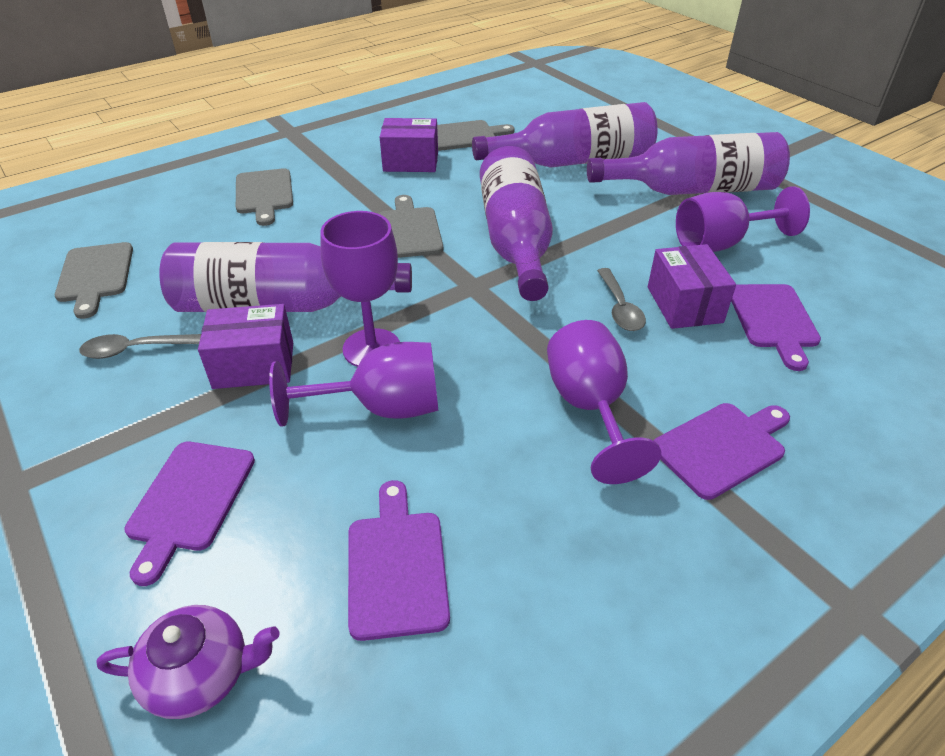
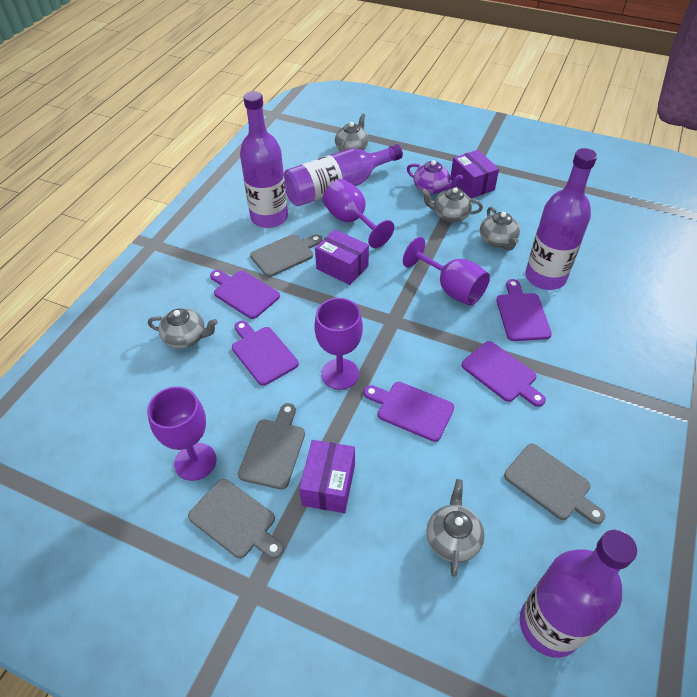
grey spoon: [79,334,201,359] [597,268,646,331] = 2 -> none = 0
grey teapot: none = 0 -> [148,308,218,349] [335,113,369,152] [421,187,483,222] [427,479,485,577] [480,207,520,251] = 5
purple cutting board: [124,442,255,586] [348,480,450,641] [653,403,790,500] [731,284,821,371] = 4 -> [210,270,280,319] [232,321,299,386] [364,382,454,442] [462,341,546,407] [496,279,552,341] = 5

